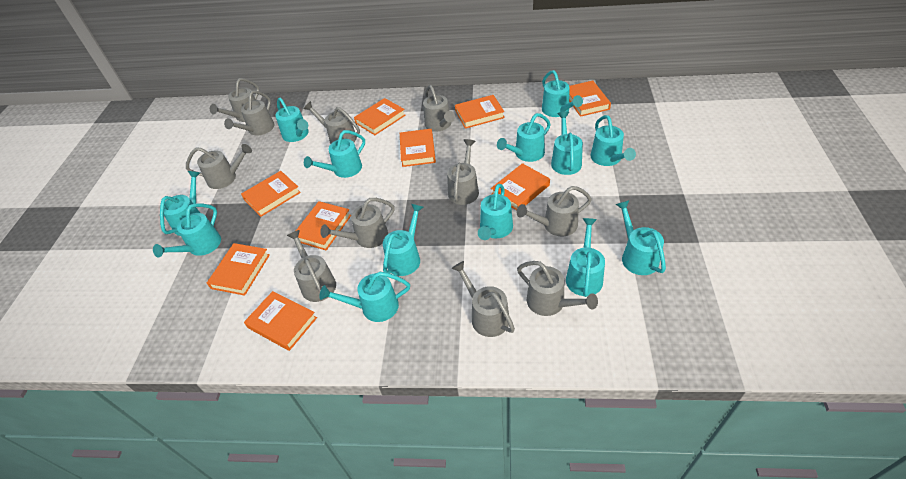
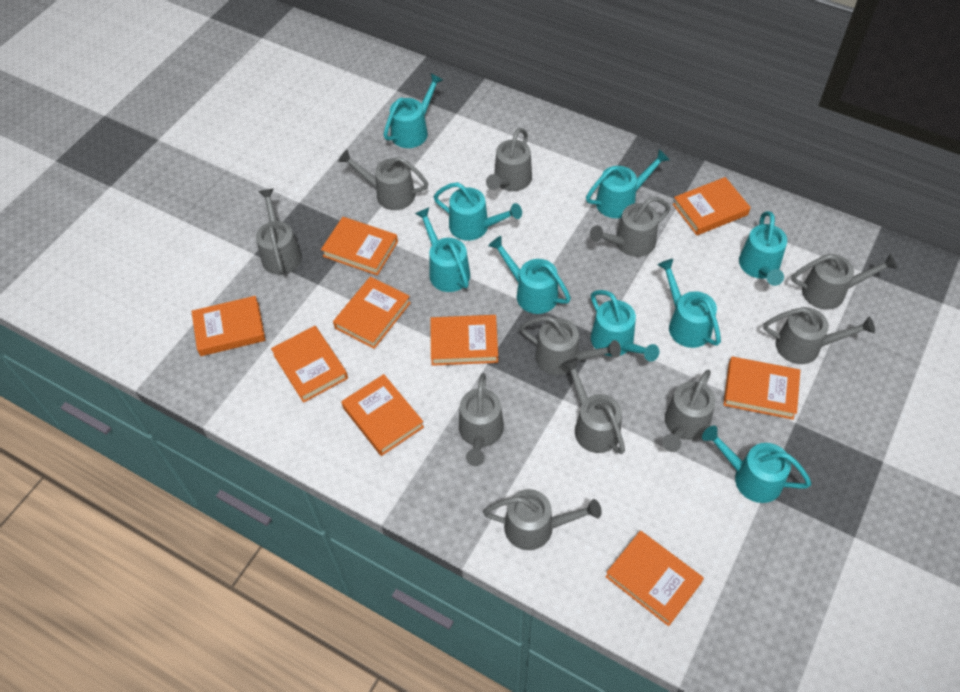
turquoise watering can: [153,203,221,257] [160,171,200,236] [275,98,309,142] [304,130,365,178] [319,272,410,322] [383,204,423,276] [478,184,513,240] [497,113,551,162] [542,70,583,117] [551,111,583,175] [566,218,605,297] [590,115,636,166] [616,200,666,275] = 13 -> [383,73,443,148] [415,207,470,292] [433,182,522,241] [488,236,571,314] [586,149,669,218] [591,290,659,362] [658,259,721,348] [702,426,811,503] [739,211,787,286] = 9

